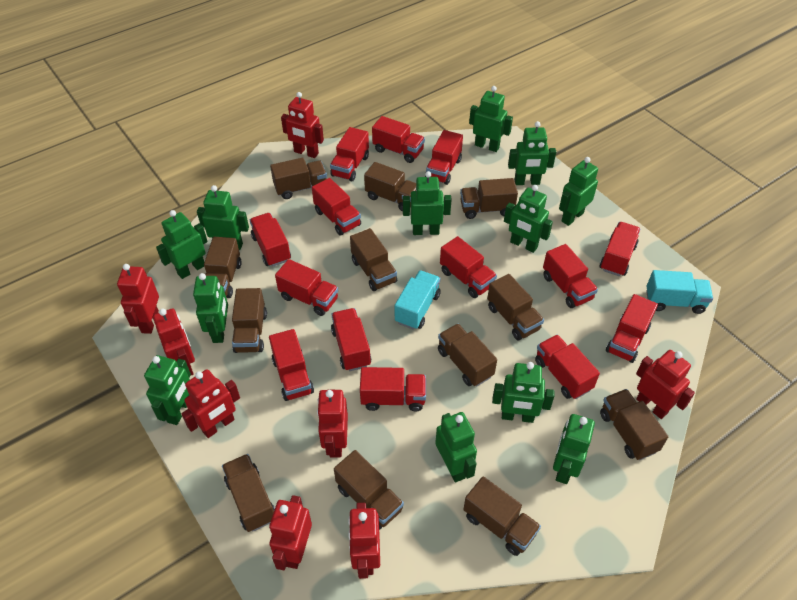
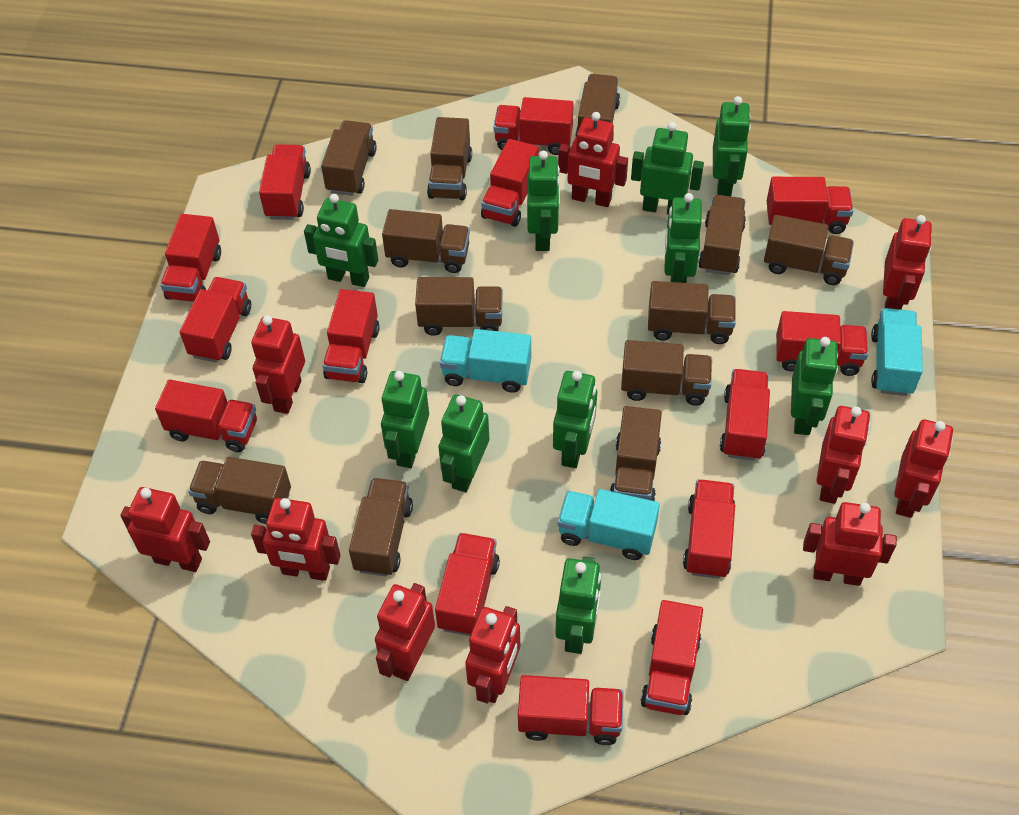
green robot: [144,355,191,425] [156,210,208,279] [193,273,228,343] [197,185,249,250] [403,171,452,235] [435,412,477,483] [469,86,513,152] [492,362,554,423] [504,185,553,253] [508,121,556,185] [553,414,595,484] [559,157,598,226] = 12 -> [304,194,378,287] [381,371,429,468] [439,394,489,492] [527,151,560,251] [553,371,597,468] [555,557,601,654] [631,122,704,215] [664,193,702,283] [713,96,751,196] [791,337,838,435] = 10
red robot: [117,264,159,334] [153,308,195,376] [182,369,240,438] [269,495,312,570] [281,92,324,158] [317,389,348,458] [348,503,380,579] [636,350,695,419] = 8 -> [120,487,210,572] [251,315,305,414] [251,498,341,581] [375,583,435,681] [465,606,520,704] [558,112,628,207] [803,502,897,586] [816,406,870,504] [883,215,932,310] [894,419,953,518] = 10
turquoise truck: [395,270,440,330] [646,270,713,314] = 2 -> [440,329,531,393] [558,489,660,560] [871,308,923,396] = 3

